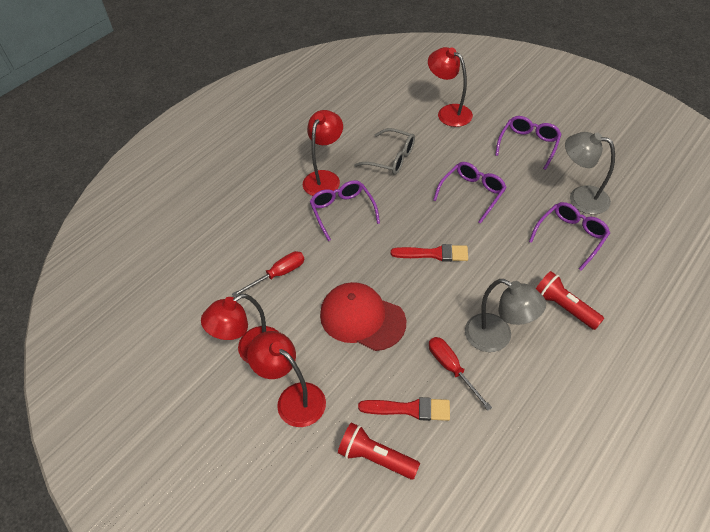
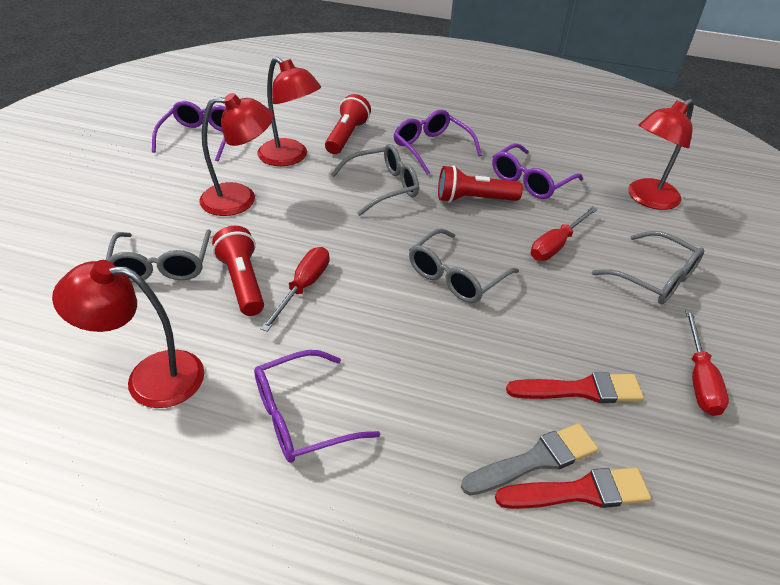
grey brush: none = 0 -> [461,423,599,495] = 1
grey glasses: [354,128,415,175] = 1 -> [106,229,211,282] [331,144,419,216] [409,228,519,303] [592,231,704,305] = 4
grey lamp: [465,279,546,352] [565,132,615,214] = 2 -> none = 0
red cap: [320,282,406,351] = 1 -> none = 0
red flashlight: [338,423,420,480] [536,271,604,330] = 2 -> [212,226,264,316] [325,94,371,154] [438,165,523,203] = 3
red screwdriver: [232,251,305,297] [429,337,492,411] = 2 -> [261,247,329,332] [531,206,598,261] [685,309,729,416] = 3

